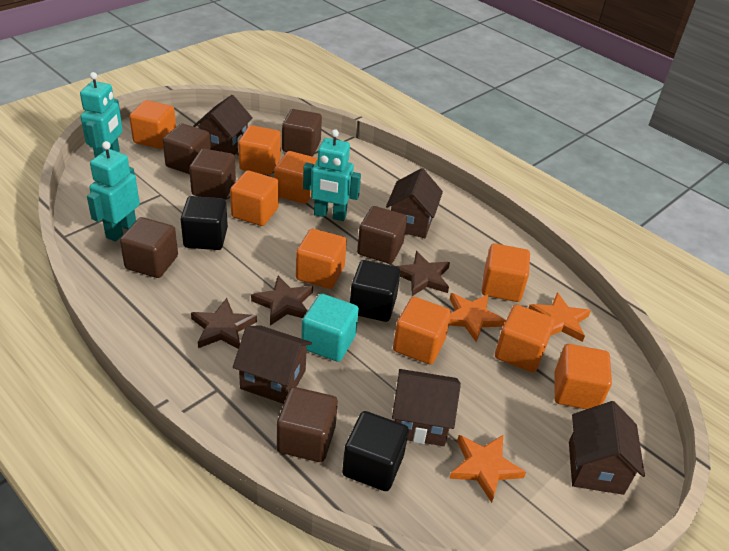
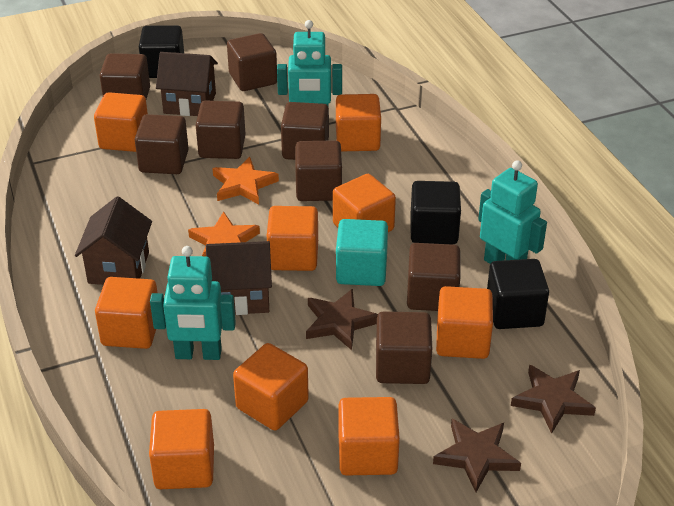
brown cube: [120,217,178,278] [162,123,211,174] [189,149,236,200] [277,387,338,462] [282,109,322,156] [357,206,407,264] = 6 -> [99,53,150,99] [135,114,189,174] [196,101,245,159] [227,33,277,91] [281,102,329,160] [295,140,342,201] [376,312,432,384] [407,243,460,311] = 8
brown house: [194,95,253,155] [233,326,312,404] [386,168,443,238] [392,369,461,446] [569,401,645,495] = 5 -> [75,196,152,285] [156,52,218,116] [206,241,272,315] = 3
orange star: [449,293,506,342] [449,435,526,503] [528,292,591,342] = 3 -> [188,211,260,256] [213,157,279,204] = 2

